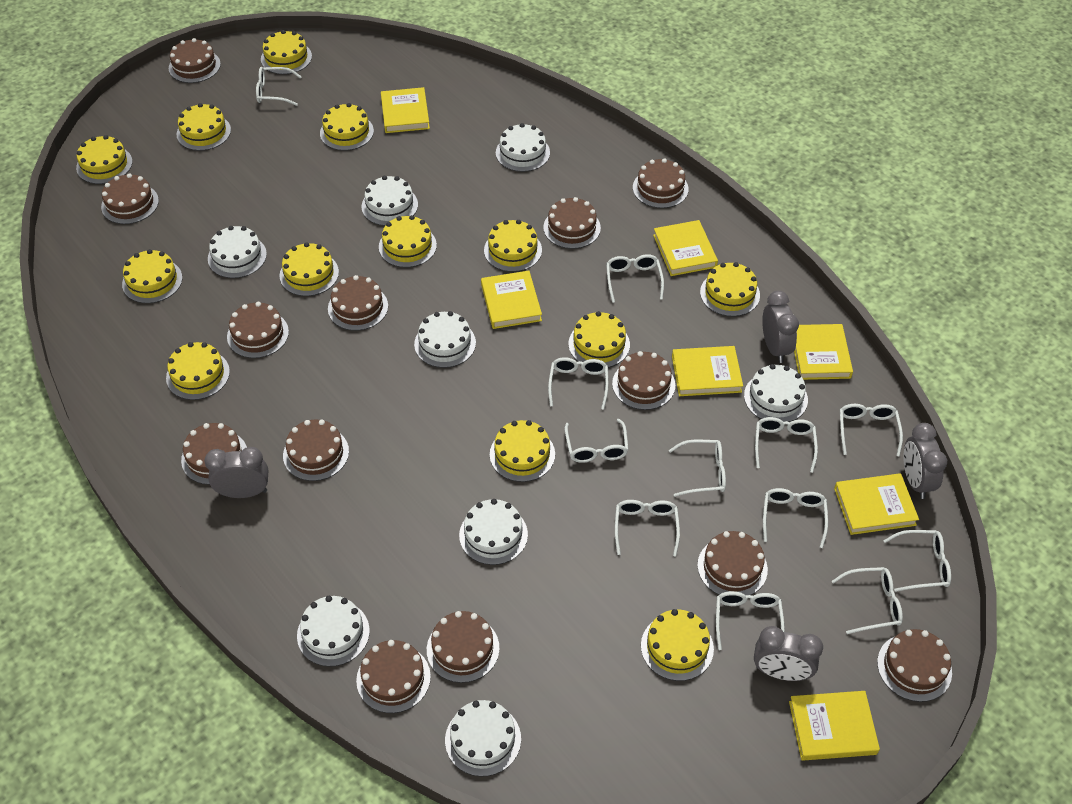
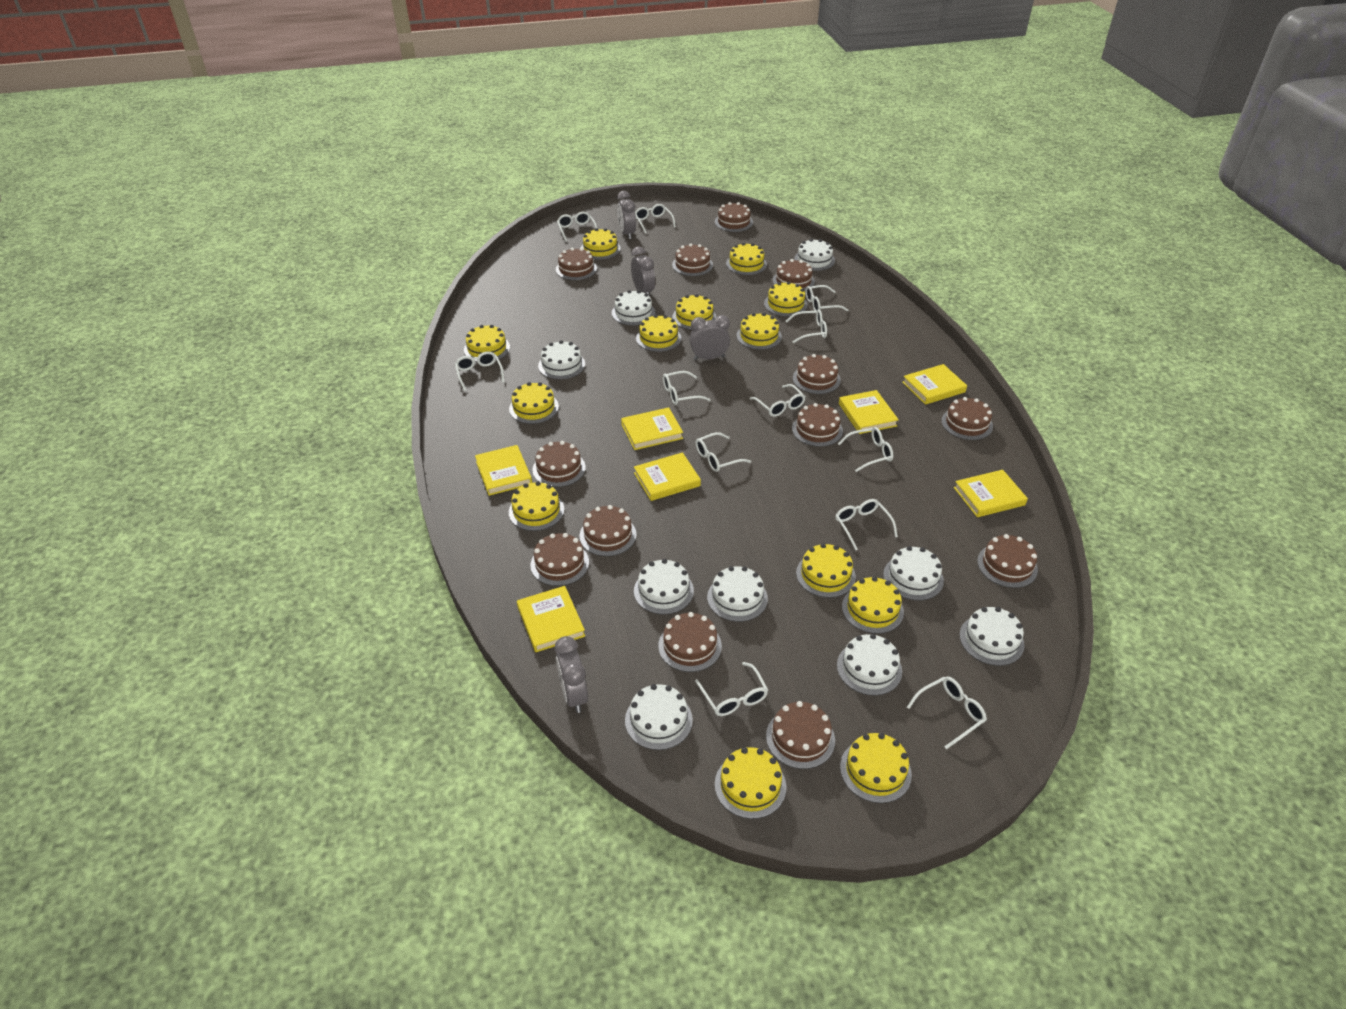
white cake: [208,226,267,278] [297,596,370,667] [361,176,418,226] [414,311,476,368] [445,700,521,777] [459,499,528,565] [496,123,550,172] [744,364,808,422] = 8 -> [538,340,585,380] [612,290,655,325] [625,684,693,750] [634,559,694,614] [707,566,768,622] [794,239,835,271] [837,634,902,696] [883,546,944,600] [960,607,1025,666] = 9

